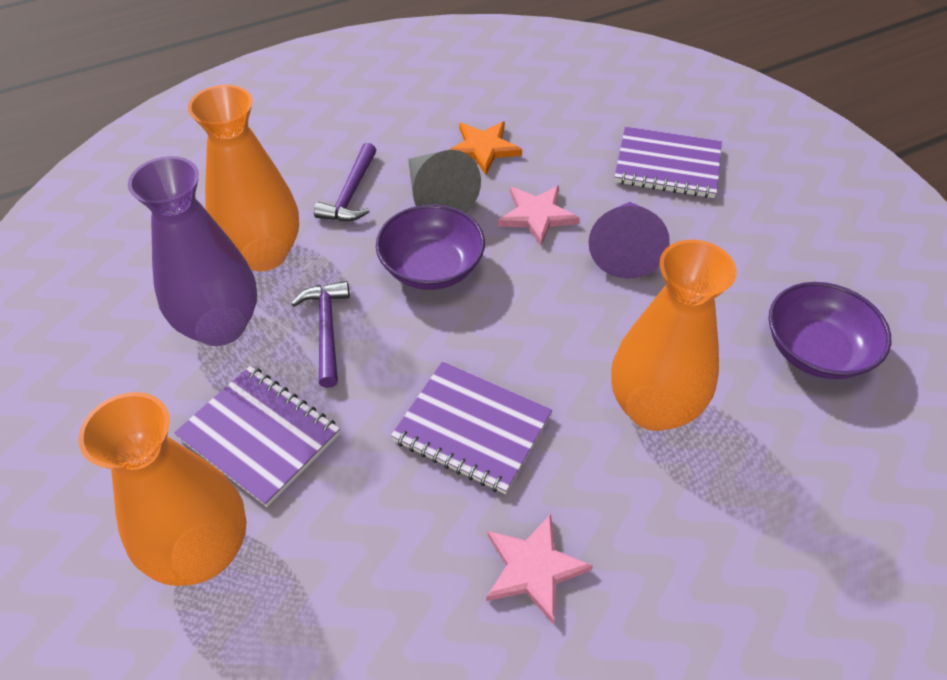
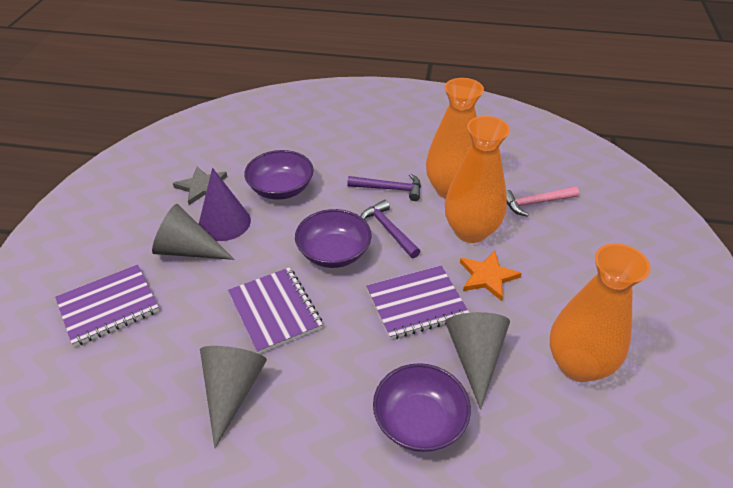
grey cone: [408,150,481,213] = 1 -> [152,204,235,260] [200,346,267,448] [445,312,510,410] = 3
grey star: none = 0 -> [173,167,227,205] = 1
pink hammer: none = 0 -> [506,186,579,217] = 1
pink star: [486,514,593,624] [498,186,580,246] = 2 -> none = 0
purple bowl: [376,205,485,290] [769,282,891,379] = 2 -> [244,150,314,200] [295,209,371,268] [373,363,471,452] = 3
purple vase: [128,156,257,346] = 1 -> none = 0

